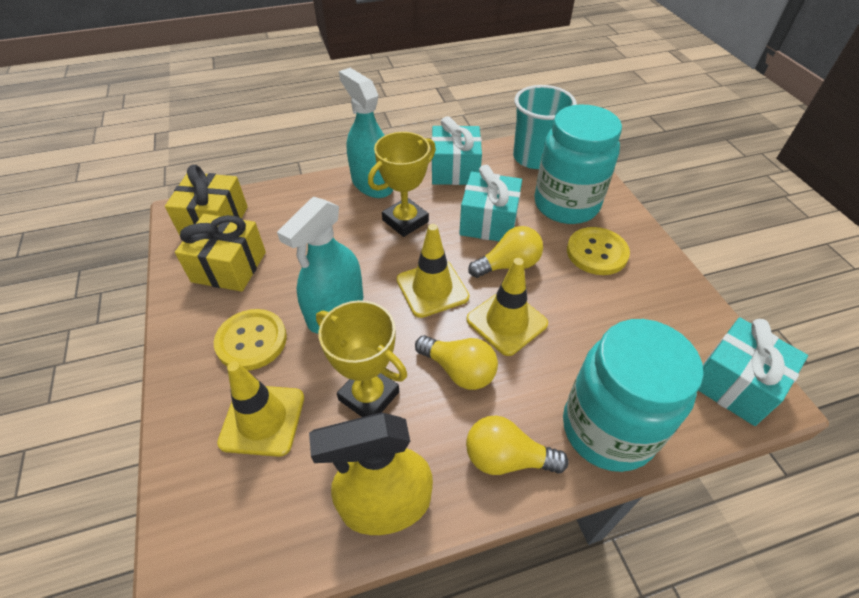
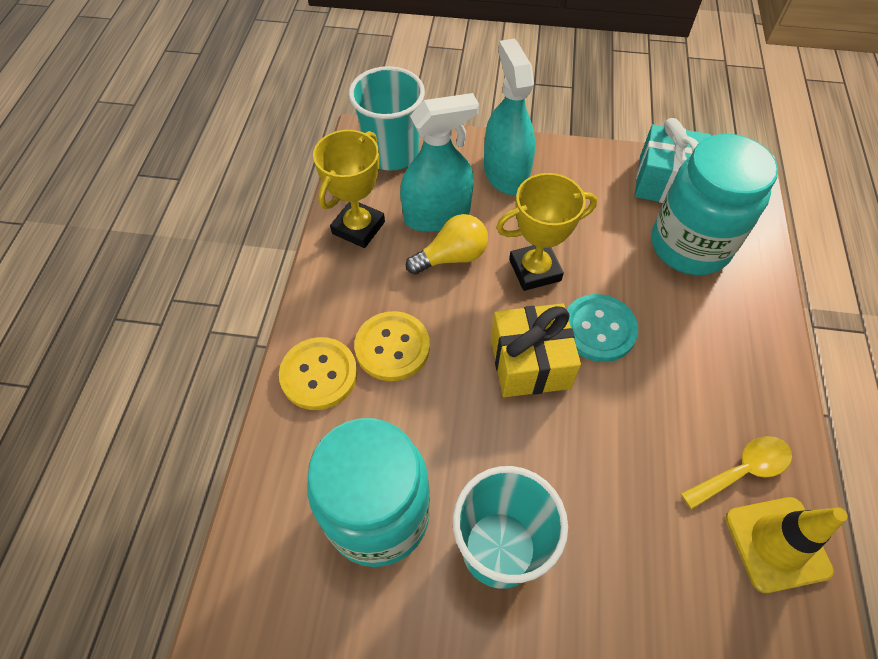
turquoise button: none = 0 -> [567,294,638,362] = 1
turquoise cup: [513,85,577,169] = 1 -> [349,66,425,171] [453,466,568,589] = 2
turquoise gift: [431,116,482,185] [459,165,522,241] [698,318,808,426] = 3 -> [635,118,711,203] = 1
yellow gift: [165,165,248,235] [175,214,266,292] = 2 -> [491,303,581,397] = 1
yellow light bulb: [415,335,498,390] [466,416,569,475] [468,226,543,278] = 3 -> [406,214,488,275] = 1
yellow spoon: none = 0 -> [680,436,792,510] = 1
yellow spray bottle: [309,412,433,535] = 1 -> none = 0
yellow traffic cone: [217,361,304,457] [397,224,469,318] [466,258,548,356] = 3 -> [726,497,848,593] = 1

